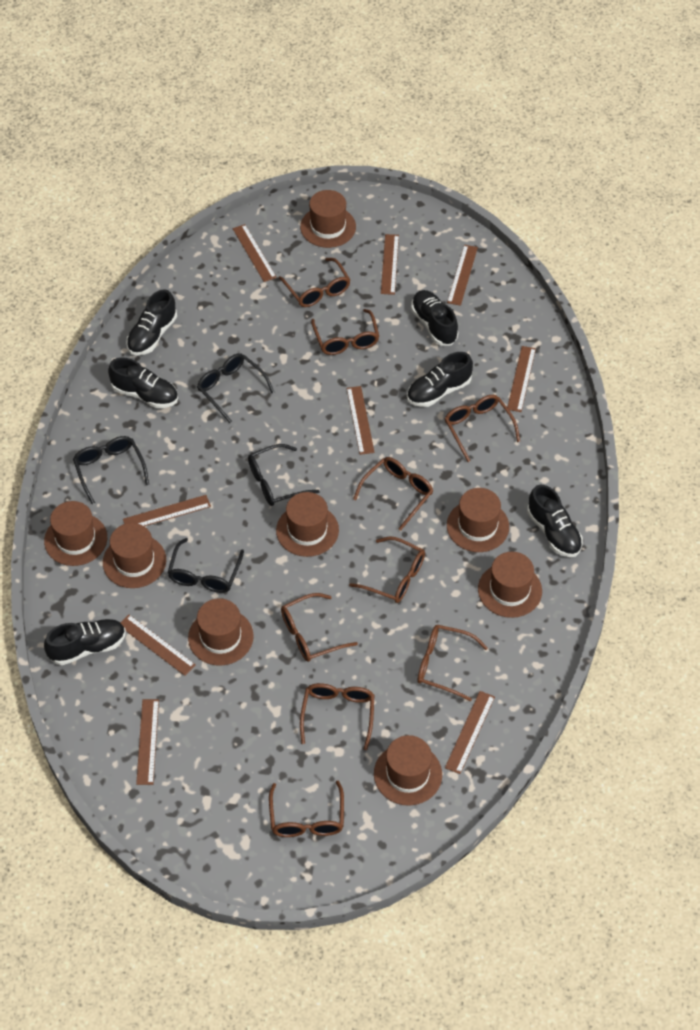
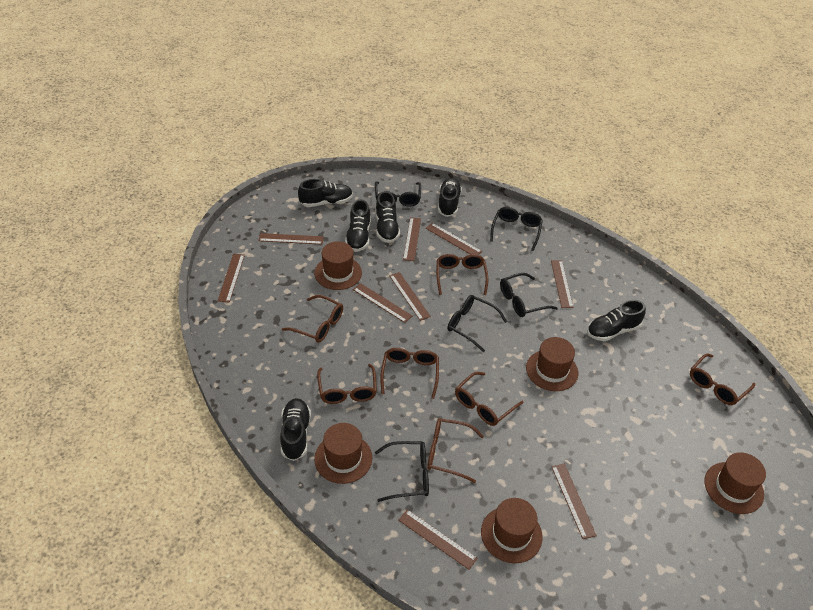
black glasses: [73,436,149,504] [167,538,244,593] [197,353,275,423] [248,444,320,506] = 4 -> [375,181,421,207] [375,441,429,502] [447,295,507,352] [490,207,543,251] [500,273,558,317] = 5
brown glasses: [269,781,344,837] [279,258,350,307] [281,593,358,662] [300,683,374,750] [311,309,379,355] [349,536,425,603] [353,457,433,531] [417,625,488,701] [445,395,520,462] = 9 -> [282,295,343,343] [317,364,377,404] [380,348,439,399] [427,418,484,483] [437,254,488,295] [455,372,524,426] [690,353,755,405] = 7
brown hat: [44,501,107,566] [103,523,166,588] [188,598,254,665] [276,492,339,557] [300,190,356,248] [374,735,442,806] [447,488,509,552] [478,552,542,618] = 8 -> [314,241,362,290] [314,423,372,484] [481,498,543,563] [526,337,578,391] [704,452,766,514] = 5

